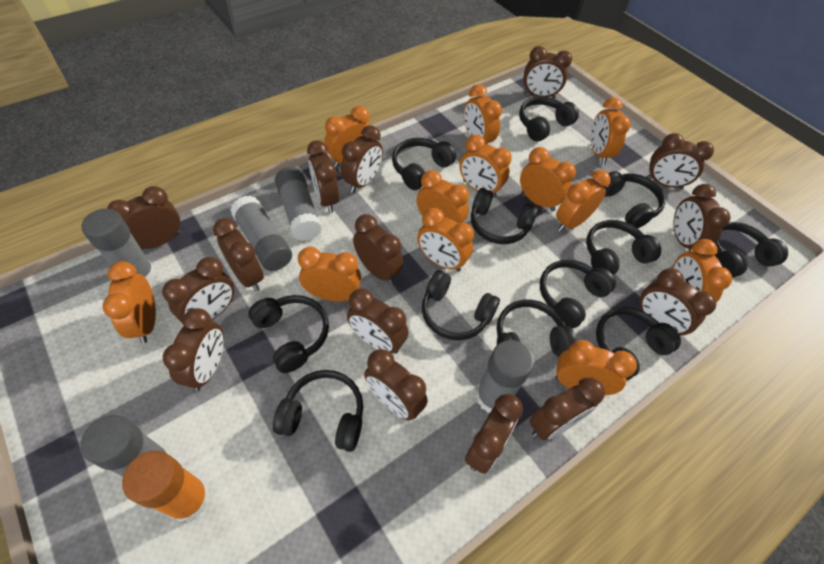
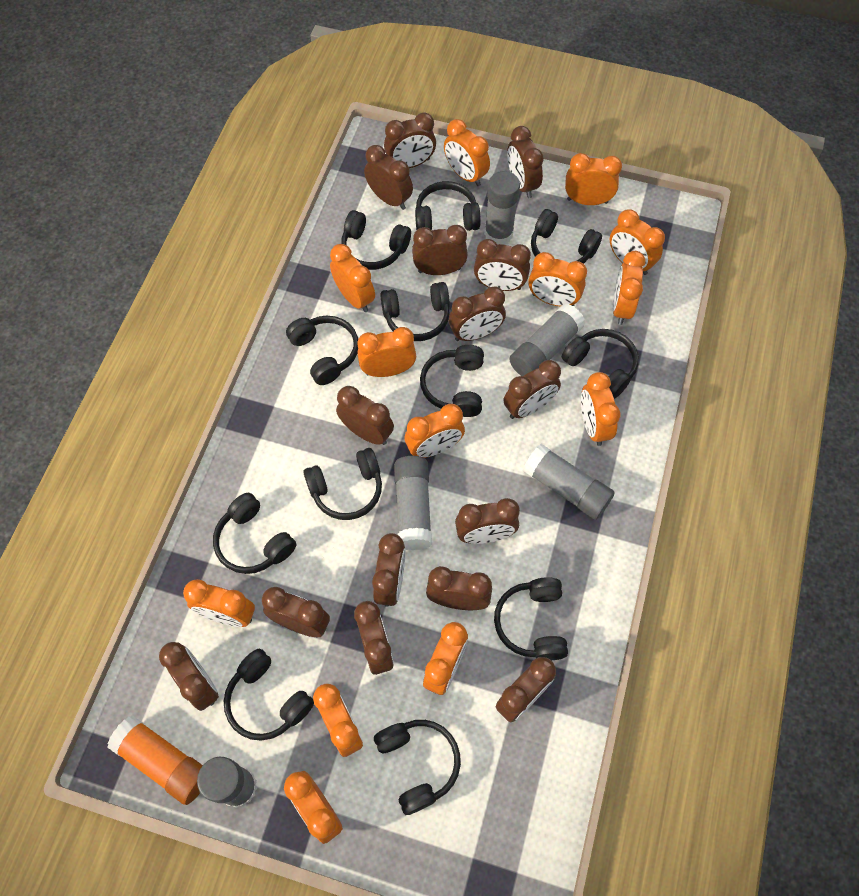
orange clock: [103,261,156,343] [298,247,361,301] [325,106,370,168] [417,170,469,223] [417,208,474,272] [459,135,512,198] [464,84,502,144] [520,147,576,211] [555,340,637,395] [556,170,610,232] [591,97,631,165] [673,239,732,303] = 12 -> [183,579,255,627] [284,771,343,844] [313,684,363,757] [330,244,375,312] [357,327,416,377] [404,404,465,458] [423,622,468,695] [444,119,490,186] [528,252,587,306] [565,153,622,205] [581,372,621,446] [610,209,665,275] [613,251,646,325] = 13

